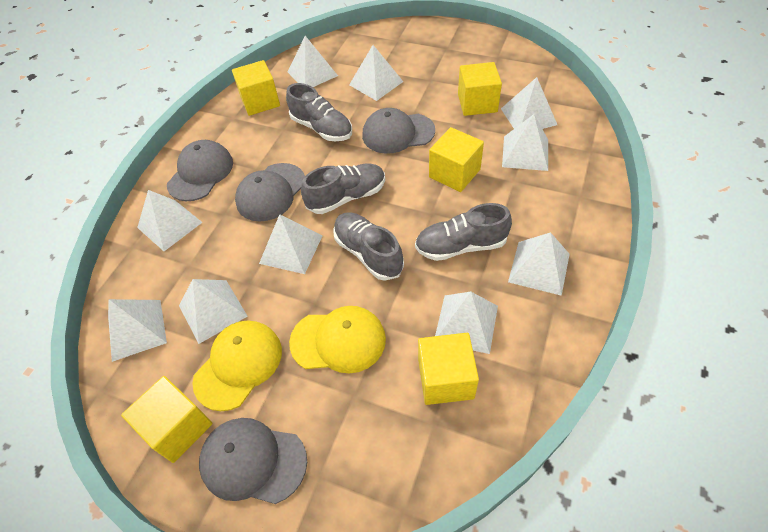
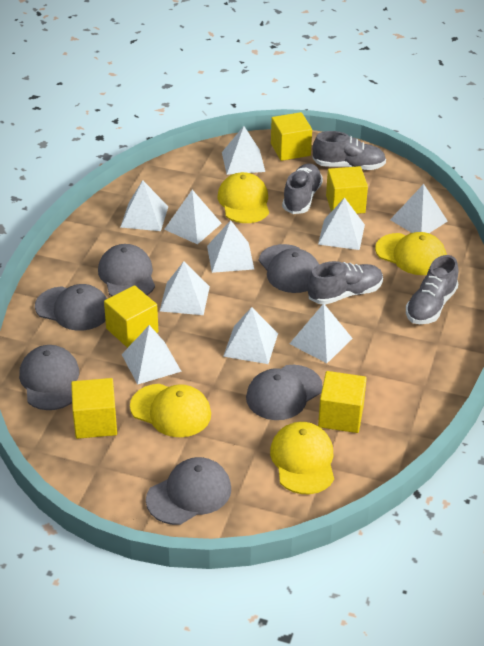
grey cap: [167,140,233,201] [199,418,307,504] [235,163,305,222] [362,108,435,154] = 4 -> [19,345,79,410] [35,284,107,331] [98,244,155,296] [146,457,231,525] [246,365,323,420] [259,244,319,293] = 6
yellow cap: [192,320,282,411] [289,306,386,373] = 2 -> [130,384,211,437] [218,172,269,223] [270,422,334,494] [375,232,447,275] = 4

